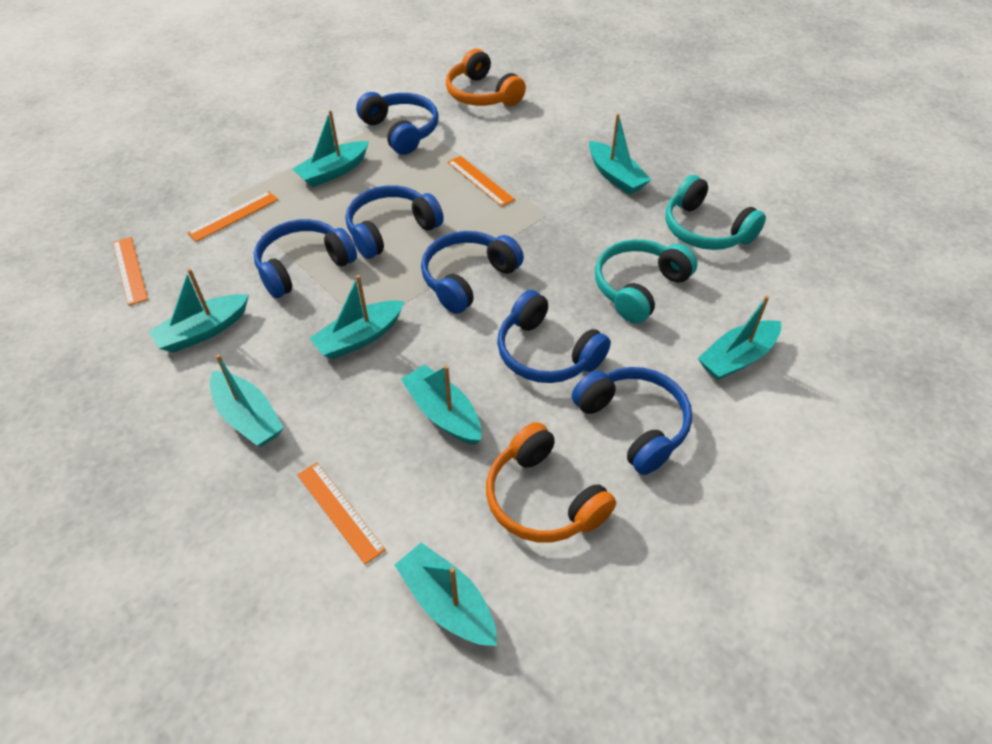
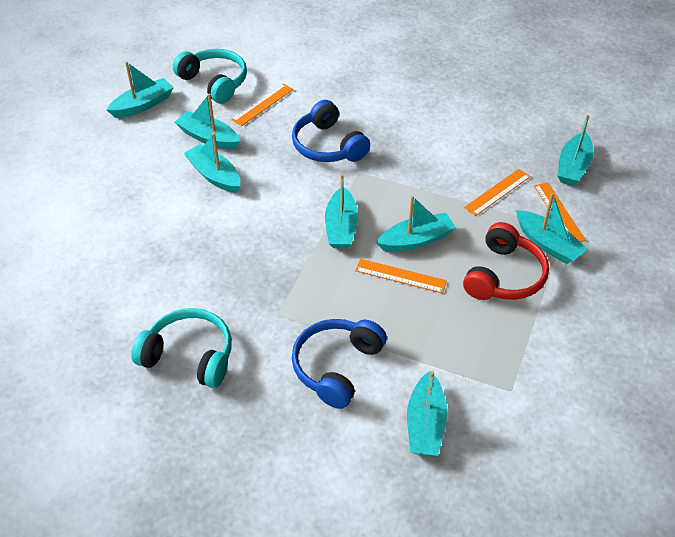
blue headphones: [254,219,357,298] [346,185,444,259] [356,92,439,155] [421,231,524,314] [497,290,611,383] [572,367,692,475] = 6 -> [292,100,370,162] [292,319,387,409] = 2
orange headphones: [446,49,526,106] [486,422,616,542] = 2 -> none = 0
red headphones: none = 0 -> [463,222,549,300] = 1

